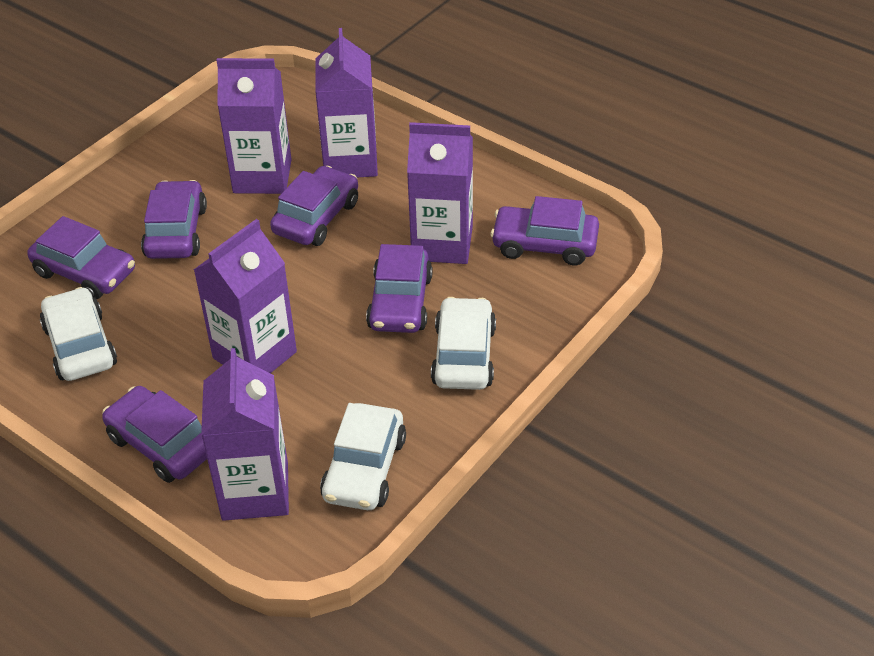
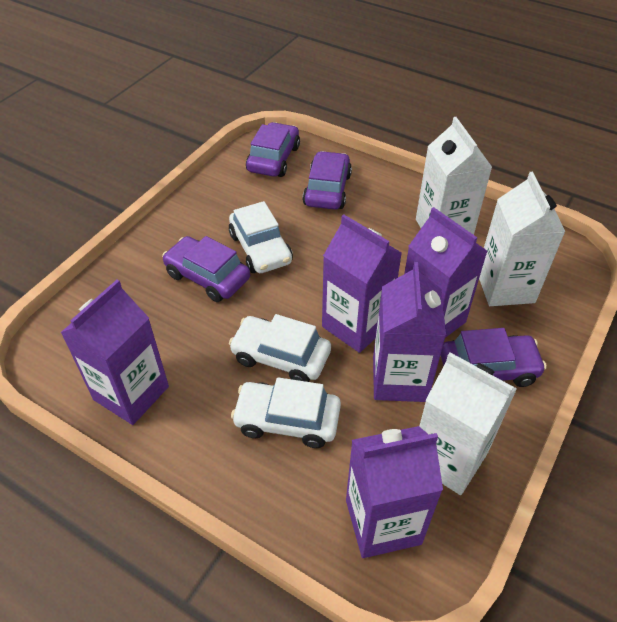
purple car: [27,216,135,299] [102,386,207,483] [141,180,207,259] [270,166,358,246] [366,244,433,333] [491,196,599,266] = 6 -> [162,236,250,302] [246,122,300,177] [302,151,352,210] [441,328,547,387] = 4
white carton: none = 0 -> [416,117,492,235] [419,353,517,495] [479,172,566,306] = 3

